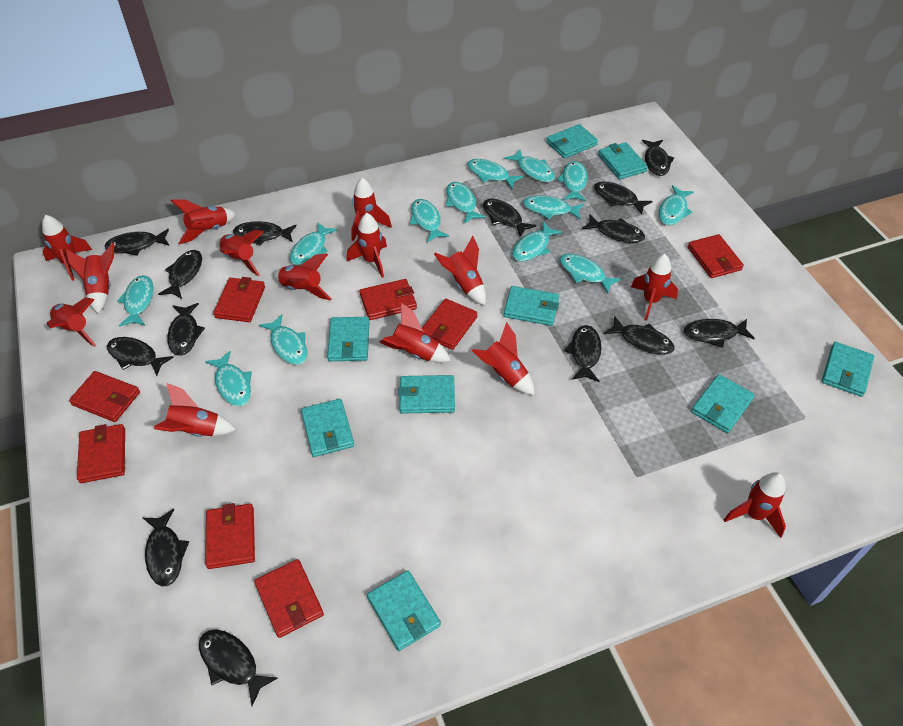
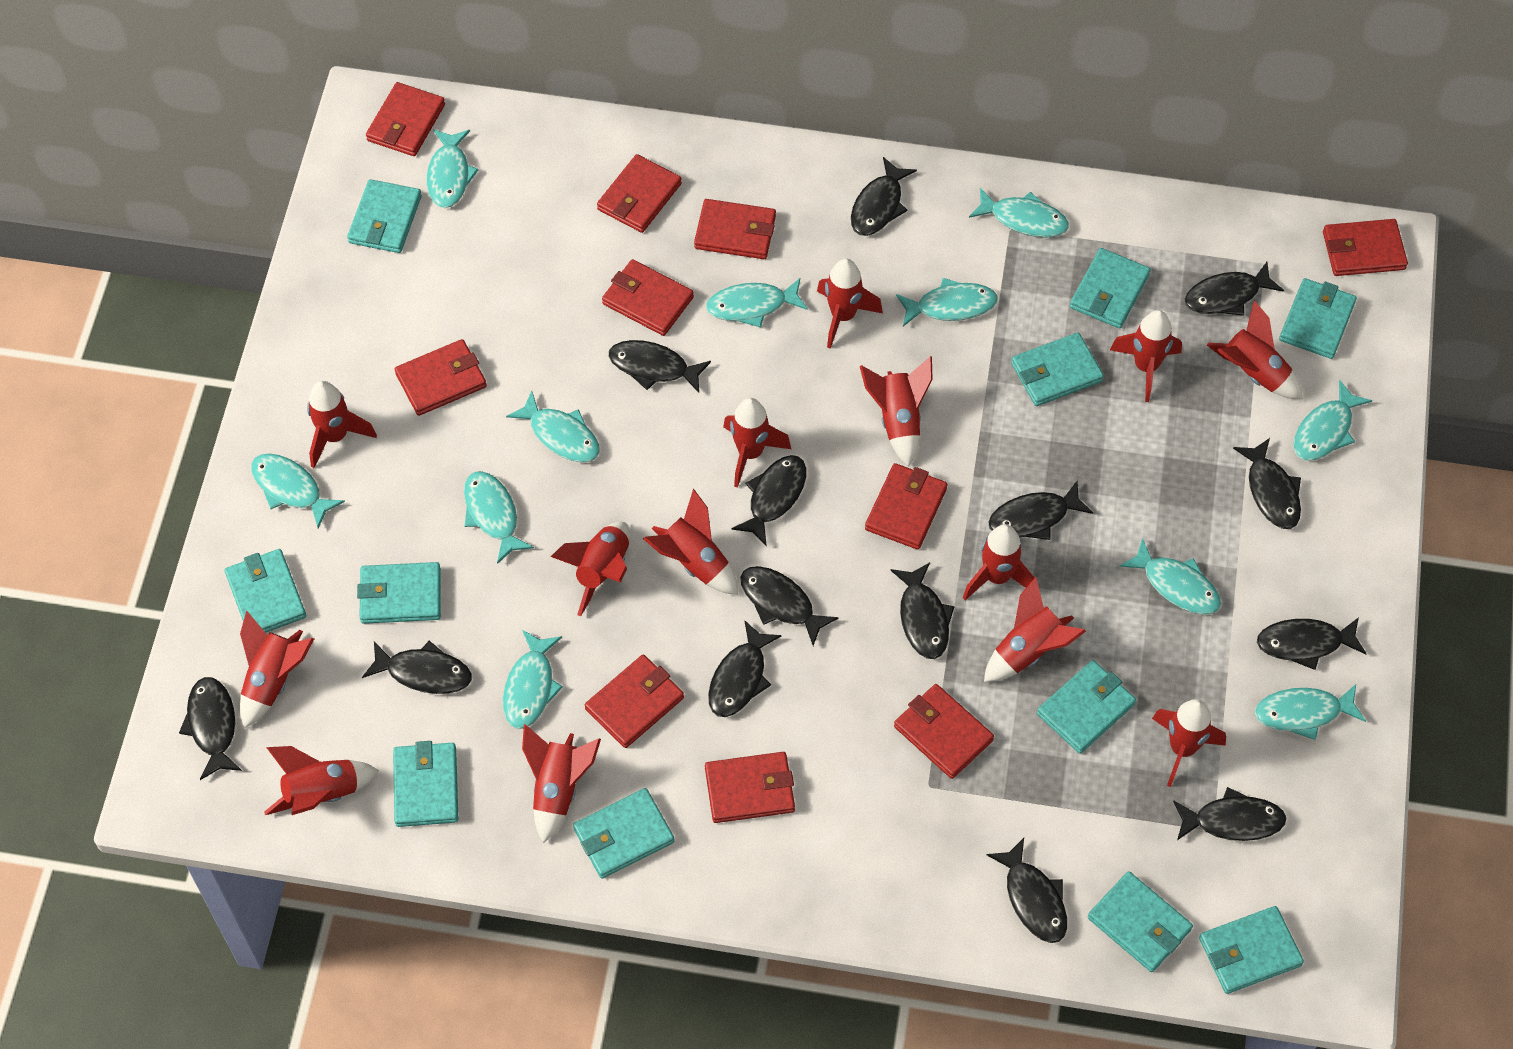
red wallet: [69,371,140,422] [77,424,125,483] [205,503,255,569] [213,277,265,322] [254,559,324,638] [360,279,417,320] [422,298,478,350] [688,234,744,278] = 8 -> [366,82,445,156] [395,339,487,416] [585,655,684,748] [597,154,682,233] [602,259,694,336] [694,199,776,259] [705,752,795,823] [865,463,947,550] [894,684,994,779] [1323,219,1408,276] = 10
turquoise fish: [117,275,154,327] [205,351,252,406] [259,314,307,365] [290,222,338,265] [410,199,449,242] [446,182,486,224] [467,159,523,189] [505,149,555,182] [512,221,562,262] [523,195,584,220] [557,161,588,201] [560,254,621,294] [659,185,694,225] = 13 -> [251,454,345,528] [427,129,479,208] [464,471,534,564] [503,630,563,729] [506,391,600,463] [706,278,808,327] [896,278,998,327] [969,188,1069,238] [1119,538,1221,615] [1255,684,1366,740] [1293,380,1372,461] = 11
turquoise wallet: [301,399,354,457] [327,317,369,361] [367,571,441,651] [398,375,455,413] [504,286,559,326] [546,124,598,158] [598,142,648,179] [691,374,755,433] [822,342,874,397] = 9 -> [225,549,306,633] [347,179,422,253] [357,562,441,624] [393,741,458,827] [573,788,674,879] [1011,333,1104,406] [1037,660,1136,754] [1070,248,1151,328] [1088,871,1193,972] [1199,906,1304,994] [1279,278,1357,359] = 11

